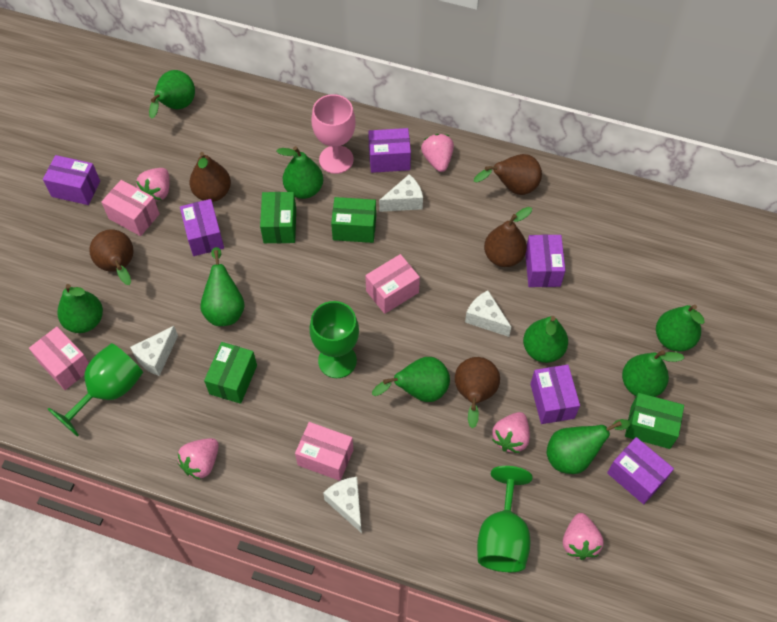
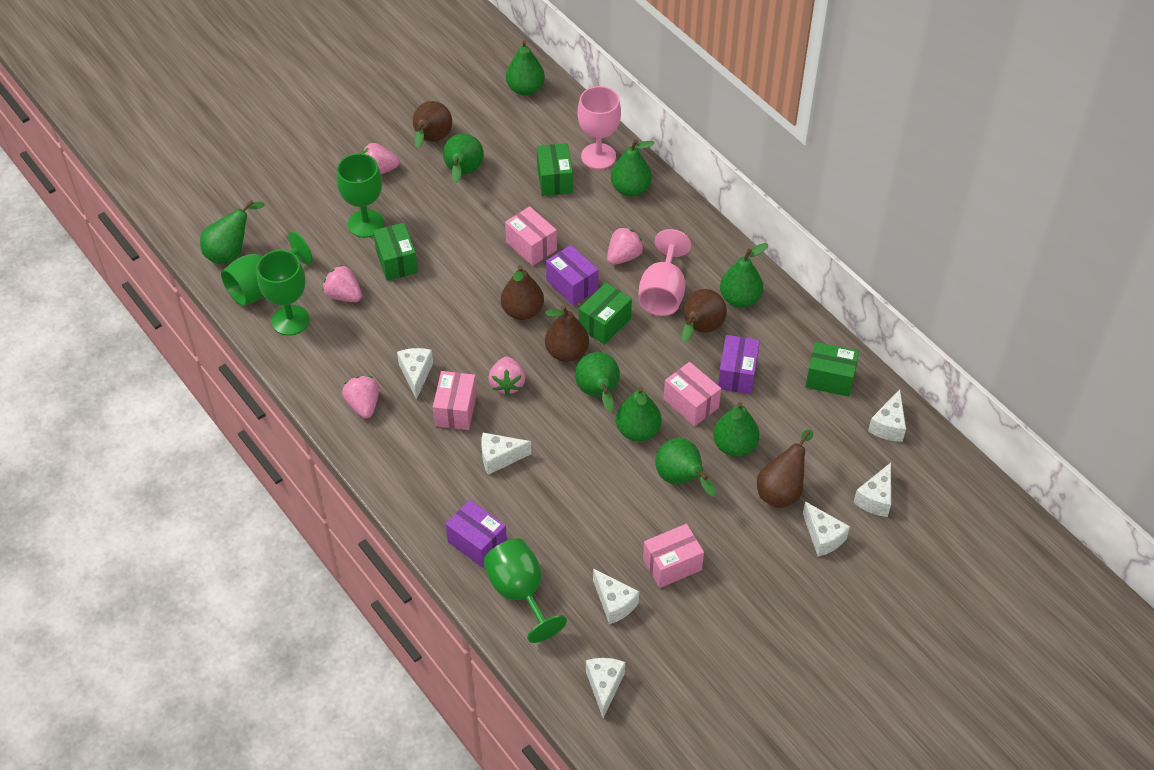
green goblet: [48,343,143,437] [310,301,359,378] [477,466,533,572] = 3 -> [221,231,313,306] [257,250,310,335] [336,153,384,238] [483,538,567,643] = 4
pink goblet: [312,94,355,174] = 1 -> [577,86,621,169] [638,229,691,316] = 2
purple box: [43,155,100,205] [180,199,224,256] [368,128,411,173] [525,235,566,287] [530,365,580,424] [607,437,674,504] = 6 -> [446,500,507,568] [546,245,599,306] [718,335,760,394] = 3
white cheese: [130,326,178,376] [323,477,362,533] [379,174,423,212] [465,290,511,337] = 4 -> [397,348,433,400] [481,433,532,475] [586,658,625,718] [593,569,639,625] [803,502,850,557] [853,463,891,517] [868,389,906,442] = 7

